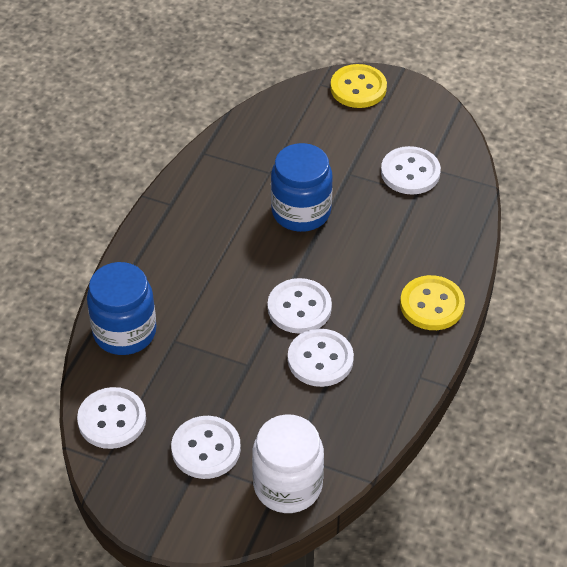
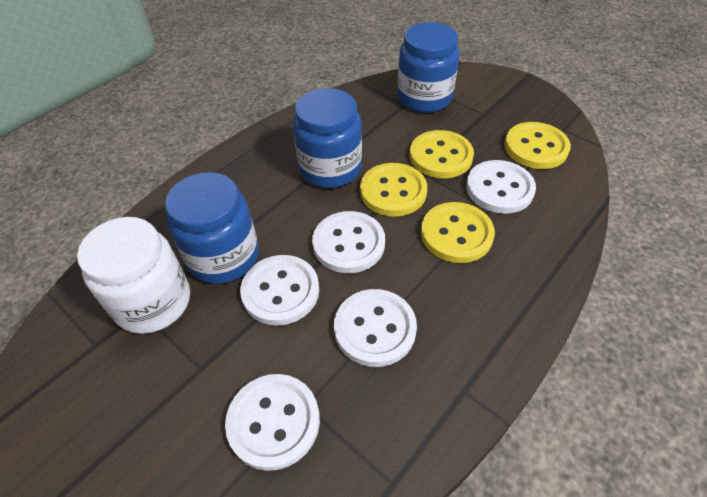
blue jar: [87,262,156,355] [271,143,333,232] = 2 -> [165,172,259,284] [293,88,362,188] [397,22,460,113] = 3
yellow button: [330,64,387,108] [400,275,465,330] = 2 -> [360,163,427,217] [410,130,474,178] [421,202,495,263] [504,122,571,169] = 4

